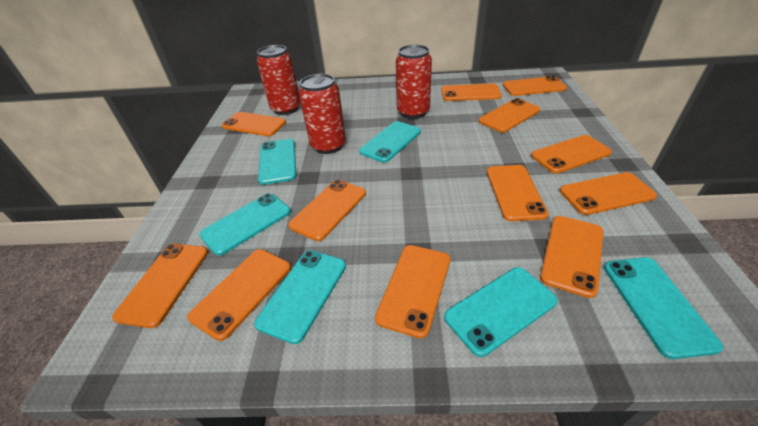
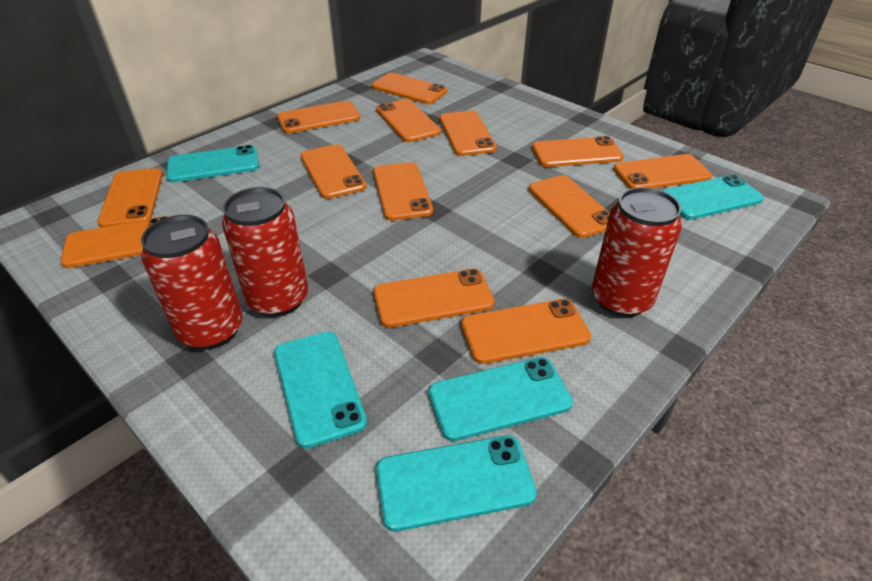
orange phone: [112,243,208,328] [187,249,291,341] [222,112,286,136] [288,180,366,241] [375,245,450,339] [441,84,502,101] [479,98,540,133] [487,165,549,221] [503,76,567,96] [531,135,612,174] [540,216,604,298] [559,172,657,215] = 12 -> [61,216,167,268] [97,168,163,228] [277,101,360,134] [300,144,366,199] [372,73,447,104] [373,162,433,221] [374,269,494,328] [376,99,441,142] [439,111,497,156] [461,299,591,364] [529,175,610,238] [532,136,624,167] [613,154,712,189] = 13
turquoise phone: [199,193,291,256] [254,250,346,344] [258,139,296,185] [359,121,421,163] [444,267,558,357] [604,257,723,359] = 6 -> [166,145,259,182] [274,331,367,449] [376,435,537,531] [428,357,573,441] [662,175,764,220] = 5

